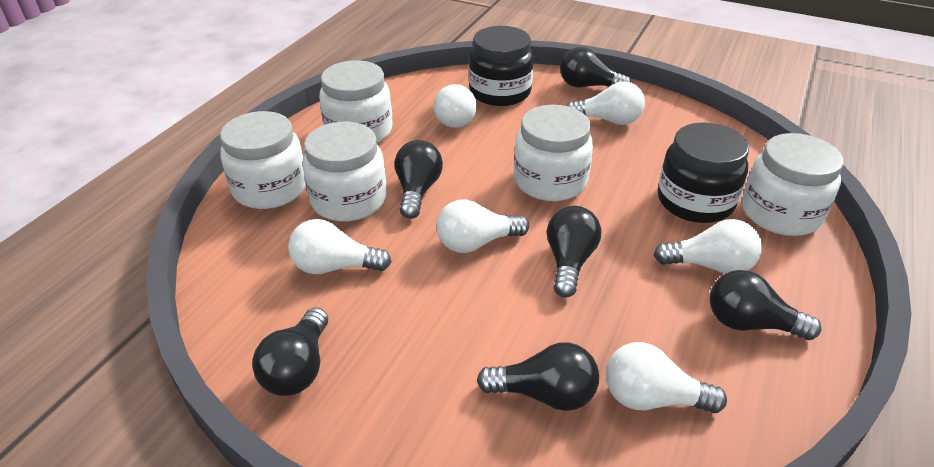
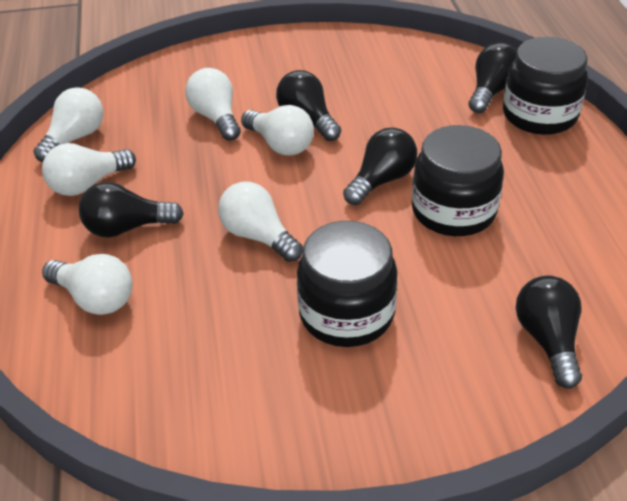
black jar: [469,26,534,106] [658,122,749,223] = 2 -> [297,221,398,347] [412,125,504,236] [503,37,588,135] = 3
black light bulb: [252,307,328,396] [395,140,443,219] [477,342,599,411] [547,206,601,298] [560,47,631,88] [710,270,822,340] = 6 -> [79,182,184,238] [276,70,341,141] [343,127,417,205] [469,43,517,113] [516,275,582,388] = 5
white jar: [220,111,306,209] [303,122,387,221] [319,60,393,143] [514,105,593,201] [742,133,843,236] = 5 -> none = 0

